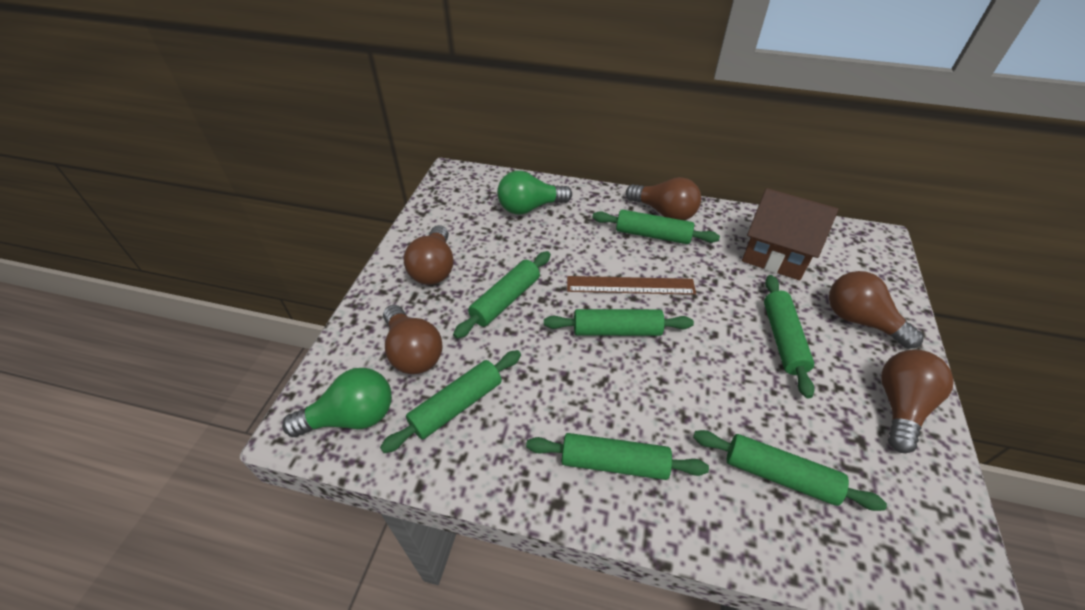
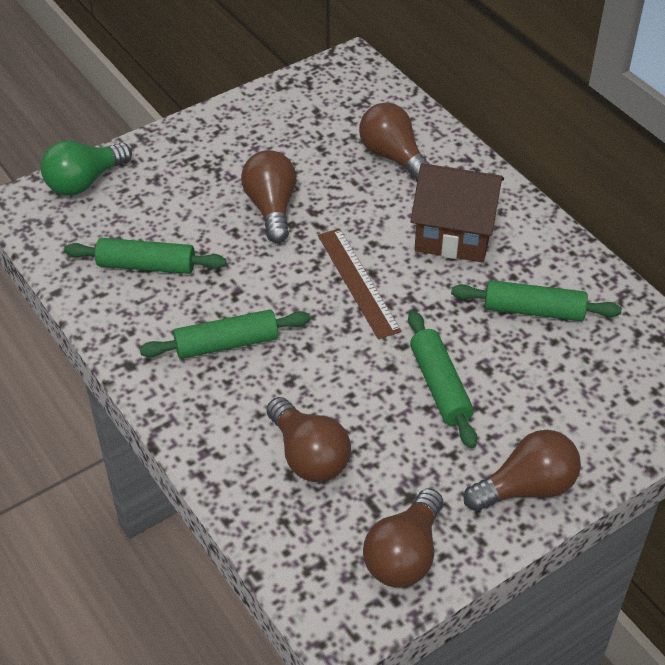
green light bulb: [282,368,392,437] [497,171,572,215] = 2 -> [41,141,132,196] = 1
green rolling pin: [380,350,521,453] [453,251,551,339] [526,433,709,480] [544,309,694,336] [592,210,720,244] [693,430,887,511] [764,275,815,398] = 7 -> [64,238,227,274] [139,309,310,359] [408,310,477,448] [451,280,622,321] = 4

